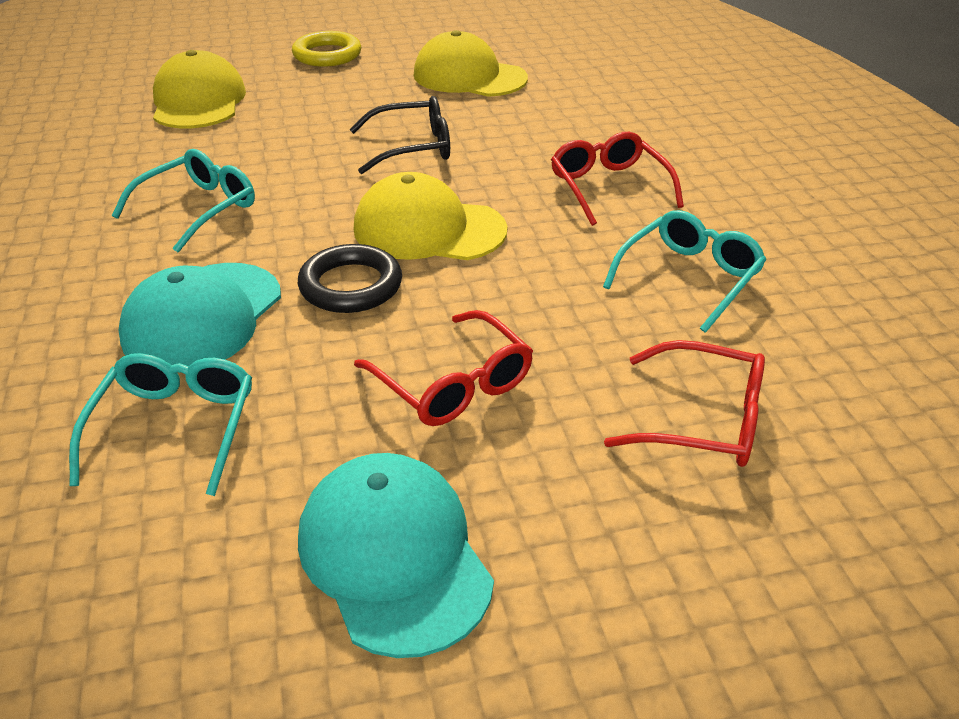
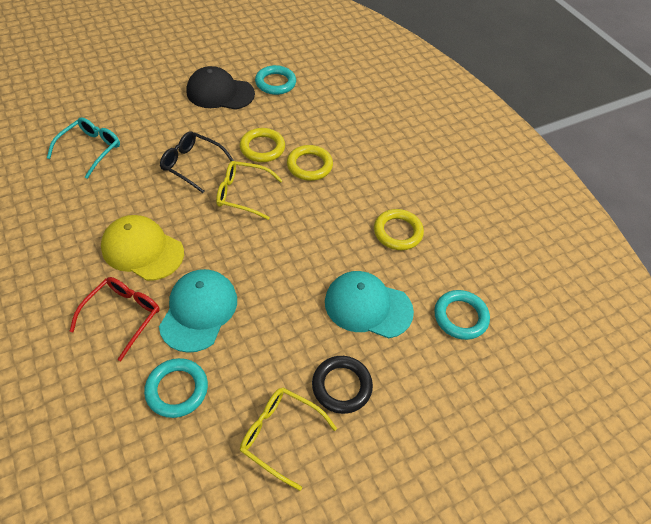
black cap: none = 0 -> [186,66,255,110] = 1
red glasses: [354,310,533,426] [551,132,684,226] [604,340,765,467] = 3 -> [69,277,160,361] = 1
turquoise glasses: [69,353,252,496] [112,149,255,253] [603,210,766,333] = 3 -> [47,118,120,179] = 1
turquoise ring: none = 0 -> [144,358,208,418] [255,65,296,95] [434,290,490,340] = 3
yellow cap: [153,50,246,128] [354,172,507,260] [414,30,528,97] = 3 -> [101,215,184,281] = 1
yellow glasses: none = 0 -> [216,161,283,220] [240,387,337,491] = 2
yellow ring: [292,31,361,67] = 1 -> [239,128,285,162] [287,145,333,181] [374,209,424,250] = 3

